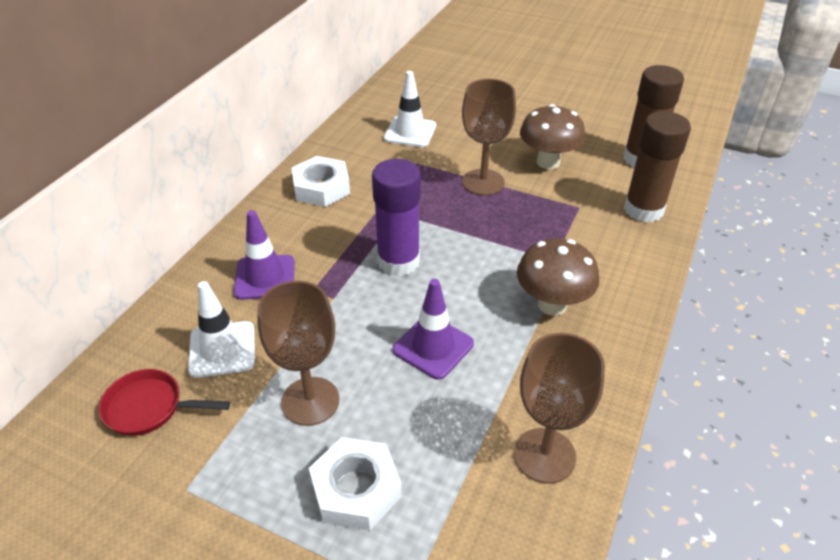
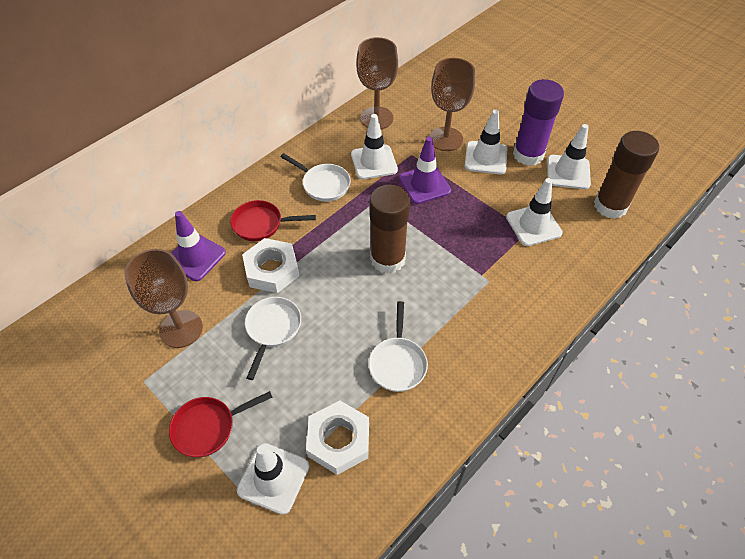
brown mushroom: [517,238,599,316] [520,104,585,169] = 2 -> none = 0
red pan: [99,369,230,436] = 1 -> [169,391,273,457] [230,200,316,241] = 2
white pan: none = 0 -> [245,297,301,380] [281,153,351,202] [369,301,428,392] = 3
white traffic cone: [188,281,255,378] [384,71,436,147] = 2 -> [237,443,309,515] [351,114,398,179] [465,109,507,174] [506,178,563,246] [547,124,591,189] = 5

